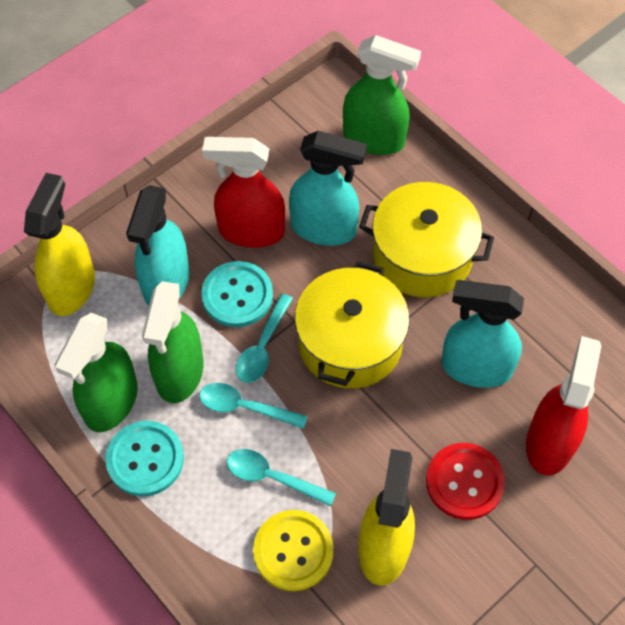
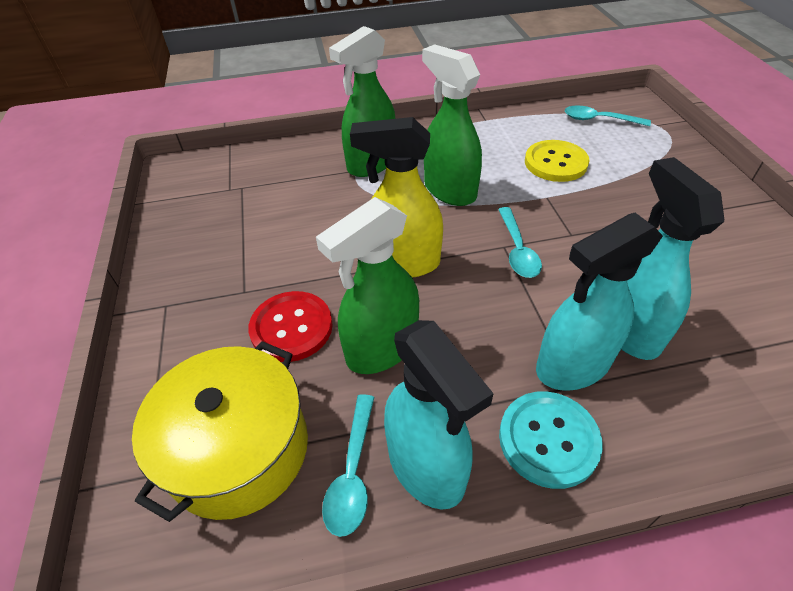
red spray bottle: [202,137,285,248] [526,336,601,476] = 2 -> none = 0
turquoise button: [106,421,184,496] [201,261,273,327] = 2 -> [499,391,603,489] = 1
yellow pot: [295,261,409,388] [359,182,494,297] = 2 -> [132,341,308,522] = 1
yellow spray bottle: [24,173,95,316] [359,449,415,585] = 2 -> [350,117,443,278] = 1

